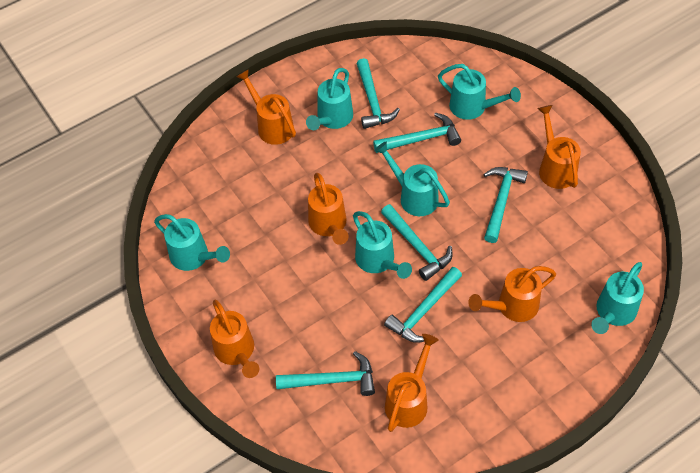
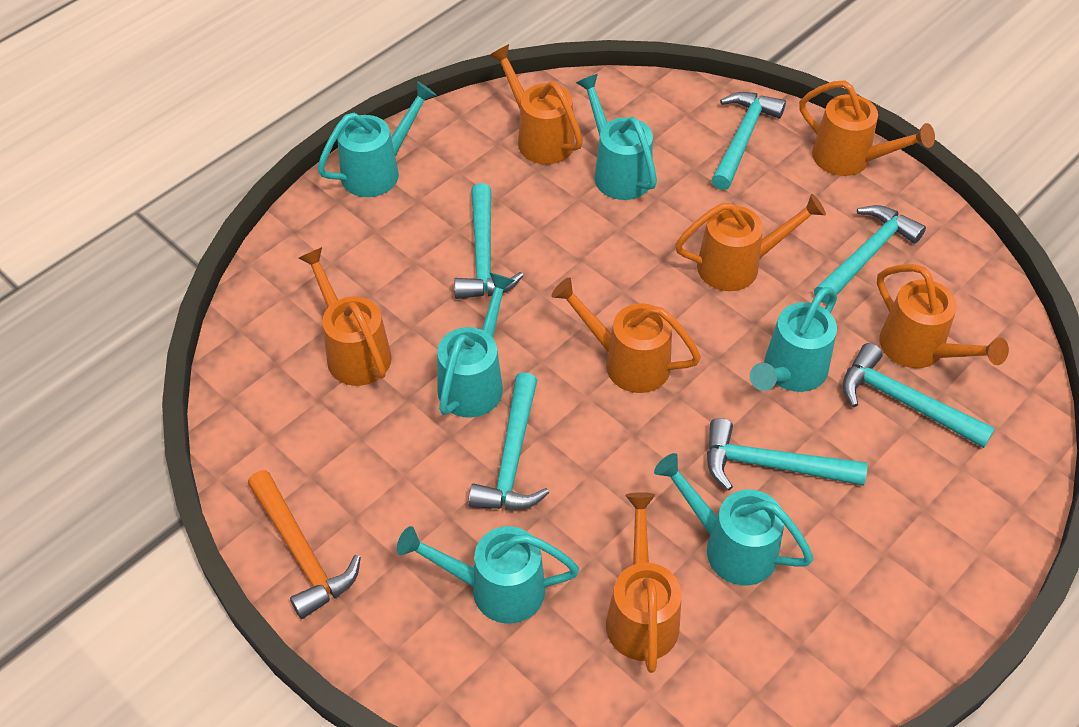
orange hammer: none = 0 -> [248,470,361,619] = 1
orange watering can: [210,300,259,378] [236,69,296,145] [308,173,349,245] [385,334,439,432] [468,266,556,322] [537,105,581,189] = 6 -> [299,247,392,386] [489,44,583,164] [551,277,701,393] [606,492,682,673] [675,194,826,291] [799,80,935,176] [877,264,1009,368] = 7

